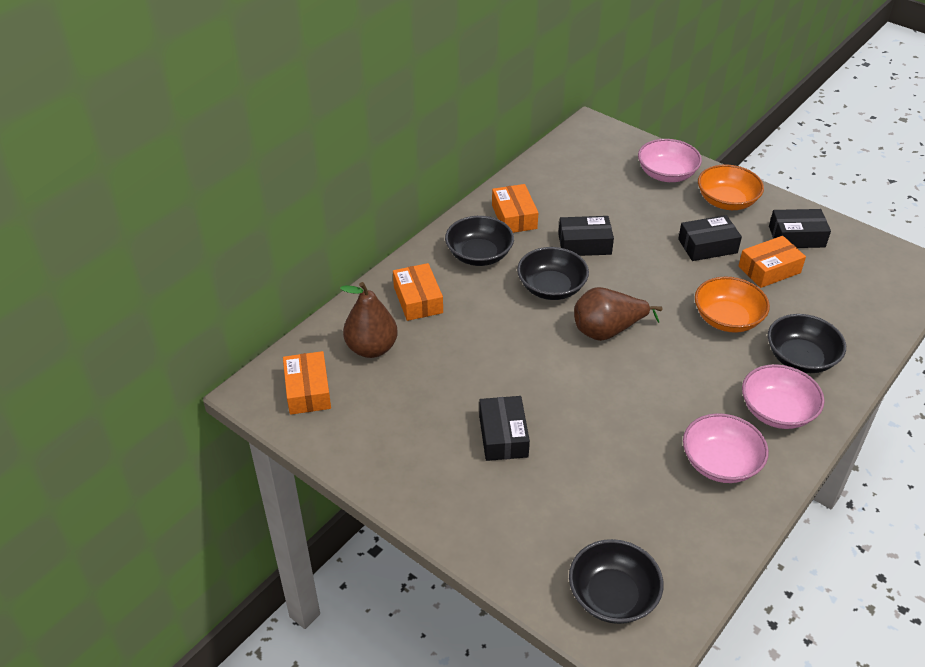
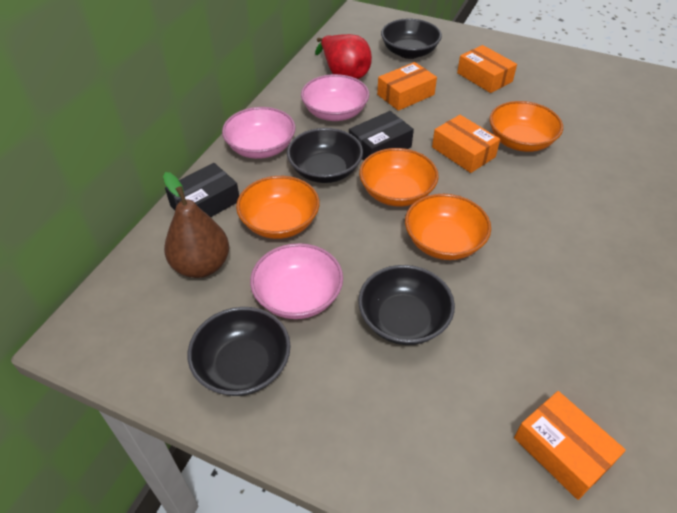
black box: [479,396,530,461] [558,216,614,256] [678,215,742,261] [769,209,831,248] = 4 -> [165,163,239,217] [349,111,414,160] = 2
brown pear: [340,282,398,358] [574,287,662,341] = 2 -> [163,172,229,278] = 1
orange bowl: [695,277,770,333] [698,164,764,210] = 2 -> [236,176,320,239] [359,148,439,207] [405,194,491,260] [489,101,563,152] = 4
red pear: none = 0 -> [315,34,372,79] = 1

